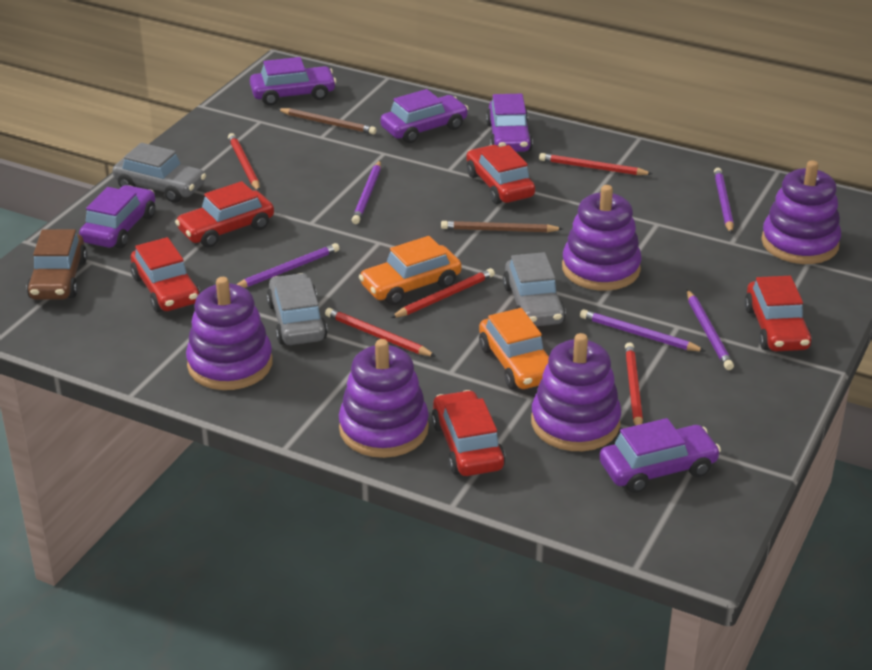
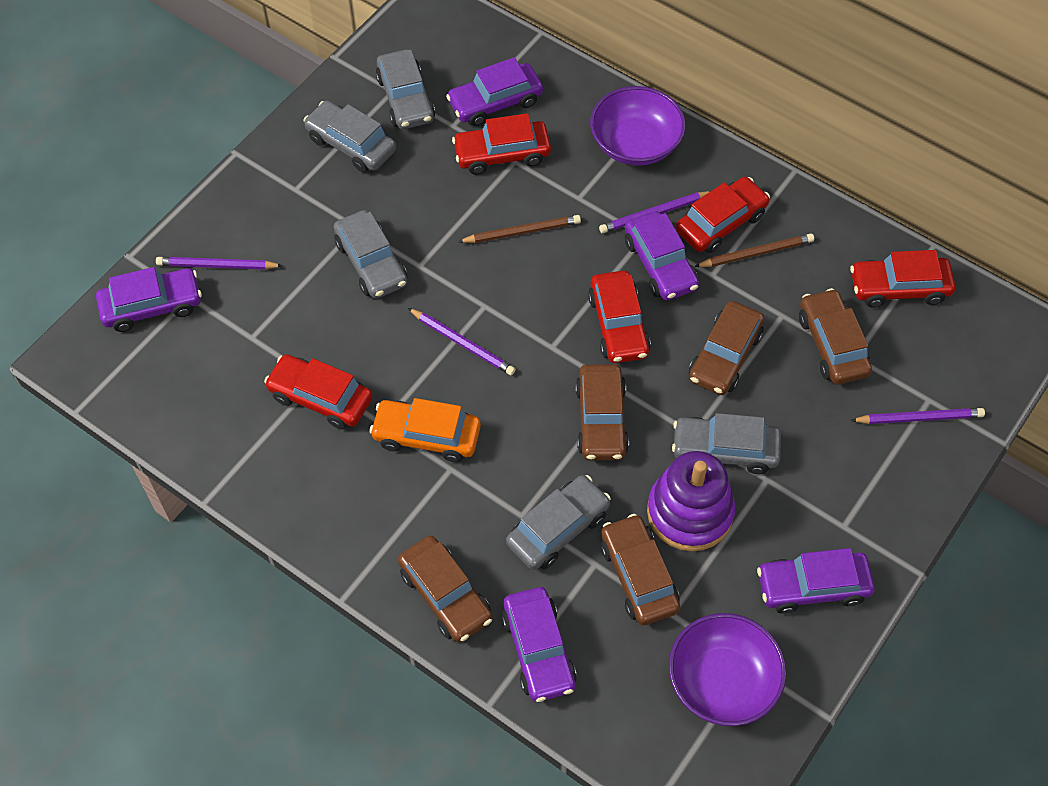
brown car: [26,229,87,300] = 1 -> [398,536,492,643] [575,364,629,460] [600,514,680,625] [689,301,765,395] [799,288,872,384] = 5
grey car: [112,143,206,203] [267,273,328,345] [503,252,566,326] = 3 -> [304,100,396,173] [334,210,407,299] [376,50,435,129] [506,475,611,570] [672,413,781,474] = 5
orange car: [359,236,462,305] [479,308,549,389] = 2 -> [369,398,481,462] = 1
purple bowl: none = 0 -> [590,86,686,166] [669,613,786,726] = 2
purple pencil: [236,243,340,288] [352,161,381,224] [580,309,705,352] [687,290,734,370] [714,168,734,234] = 5 -> [156,257,283,270] [408,308,516,375] [599,191,710,233] [850,408,985,424] = 4
purple stacking toy: [186,277,273,390] [339,339,429,458] [531,333,621,451] [562,185,642,291] [761,160,841,264] = 5 -> [647,451,735,551] = 1
red pencil: [228,133,260,191] [325,308,436,357] [391,268,495,318] [539,153,653,175] [625,342,643,426] = 5 -> none = 0

